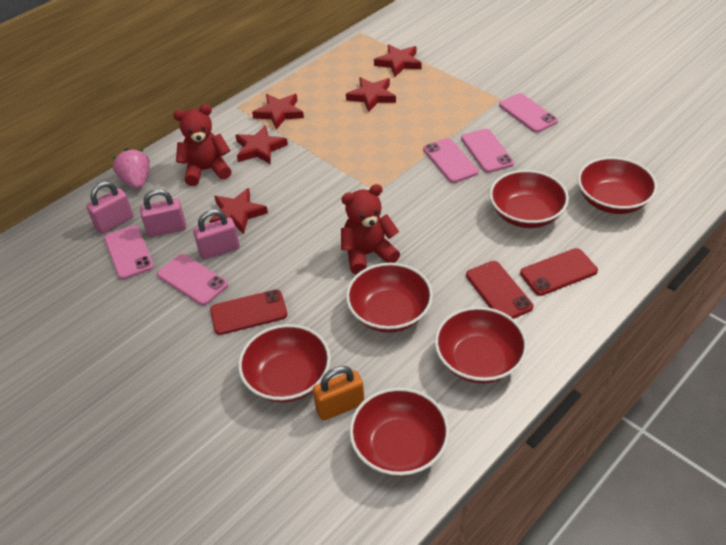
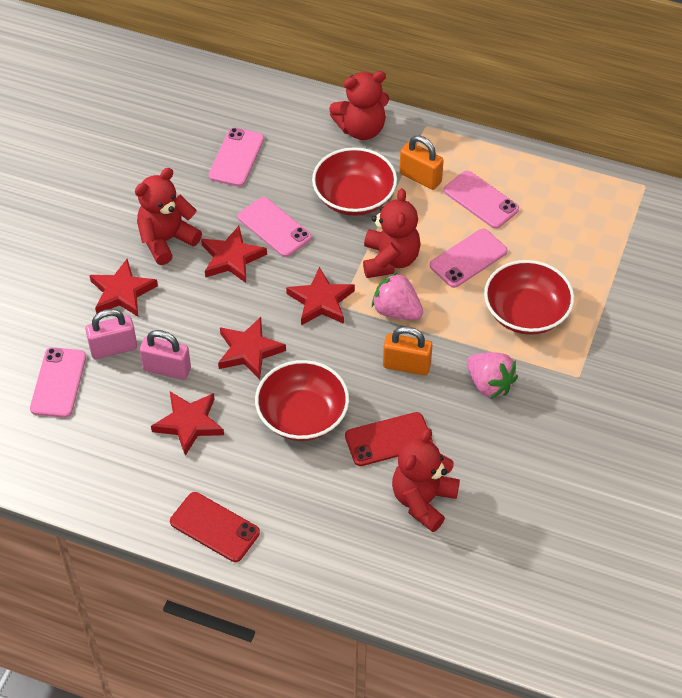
orange padlock: [313,366,364,421] = 1 -> [383,326,432,375] [399,136,444,190] = 2
pink padlock: [86,181,134,234] [140,189,186,237] [193,209,240,260] = 3 -> [85,309,137,359] [140,330,191,380] = 2
pink strawberry: [113,149,150,189] = 1 -> [372,272,423,320] [467,352,518,399] = 2
red bowl: [238,324,331,402] [346,263,433,333] [349,388,449,477] [435,307,528,383] [489,170,569,228] [578,157,657,214] = 6 -> [255,360,349,441] [312,147,397,216] [484,260,574,335] = 3
red phone: [210,289,287,335] [466,261,533,319] [520,248,598,296] = 3 -> [170,492,260,562] [345,412,433,466] = 2
red teddy bear: [173,104,232,186] [341,184,400,275] = 2 -> [135,168,202,265] [329,71,389,140] [363,188,421,278] [392,428,460,532] = 4

